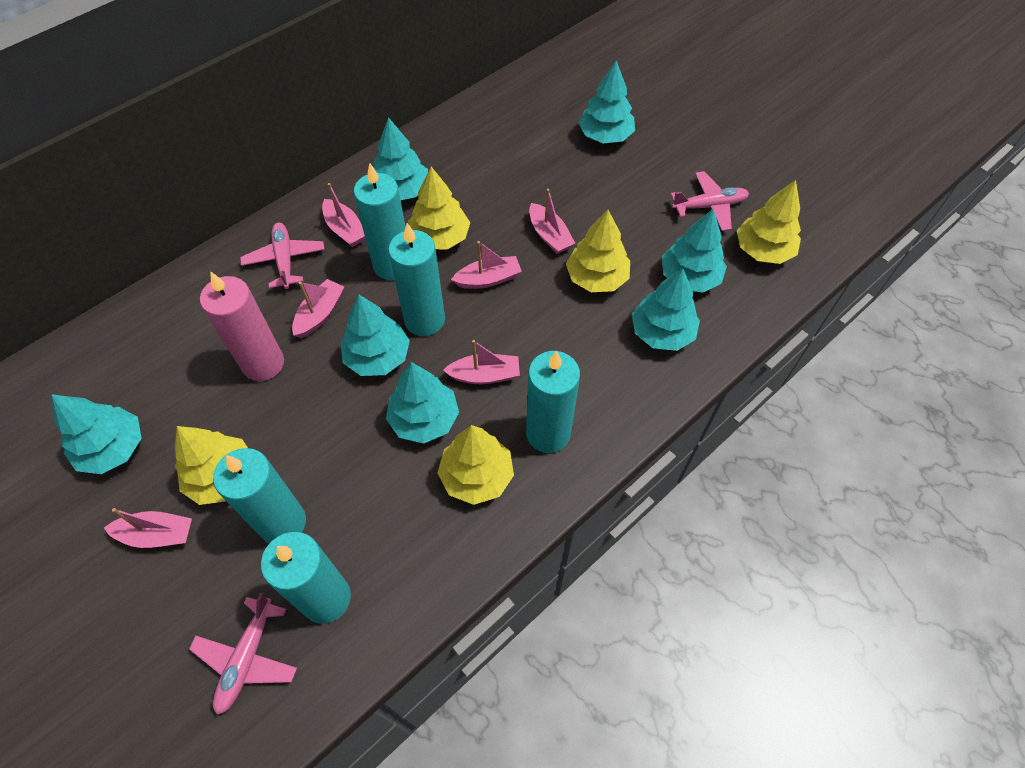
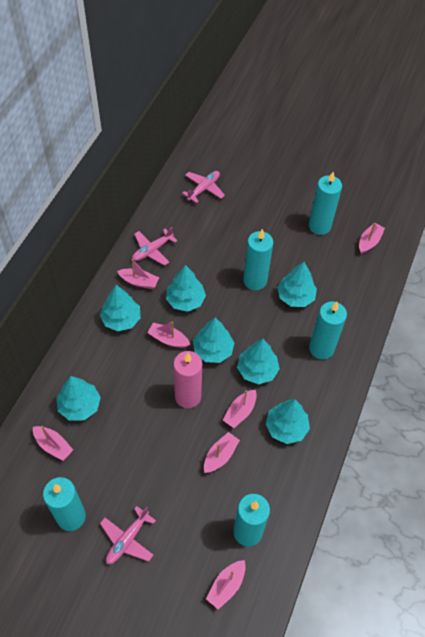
pink boat: [104,508,192,548] [292,279,344,338] [322,183,365,247] [443,340,520,384] [451,241,522,289] [529,189,575,254] = 6 -> [33,426,73,461] [117,259,159,289] [147,321,190,348] [204,432,240,473] [206,560,246,610] [223,390,257,428] [359,223,385,254] = 7
yellow tree: [175,426,248,505] [408,167,470,250] [438,425,514,505] [566,210,630,292] [737,180,801,264] = 5 -> none = 0

